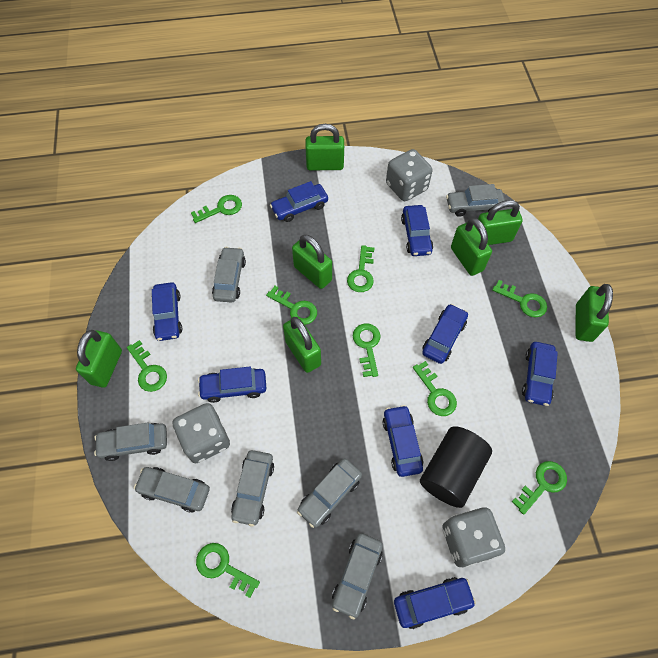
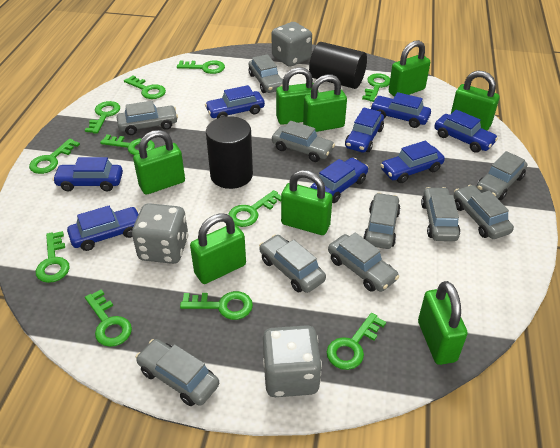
black cylinder: [420,426,492,508] = 1 -> [206,116,253,189] [309,42,367,89] = 2
green key: [127,340,167,392] [191,195,242,223] [196,543,260,598] [266,286,317,325] [347,245,374,292] [353,324,380,377] [413,361,457,416] [492,280,547,317] [512,461,567,515] = 9 -> [29,139,80,174] [36,231,70,283] [85,101,120,134] [85,289,132,347] [100,134,155,155] [124,75,166,99] [177,60,225,74] [180,291,253,320] [228,190,281,227] [327,313,386,370] [362,73,390,102] = 11
green padlock: [76,330,122,388] [283,317,321,373] [292,234,332,289] [306,124,344,170] [451,218,492,276] [475,200,523,245] [576,284,613,342] = 7 -> [133,130,185,195] [190,213,246,284] [276,67,319,125] [281,170,333,235] [303,75,347,132] [389,40,430,97] [418,281,468,365] [451,71,499,130] = 8
grey car: [94,423,167,461] [134,467,210,513] [212,247,246,303] [231,450,274,527] [297,458,362,528] [332,533,383,619] [446,184,505,217] = 7 -> [117,101,178,135] [136,339,219,406] [249,54,283,93] [259,234,326,293] [272,121,335,162] [328,232,399,292] [363,193,401,249] [421,187,460,241] [454,185,514,239] [477,151,527,200] = 10

